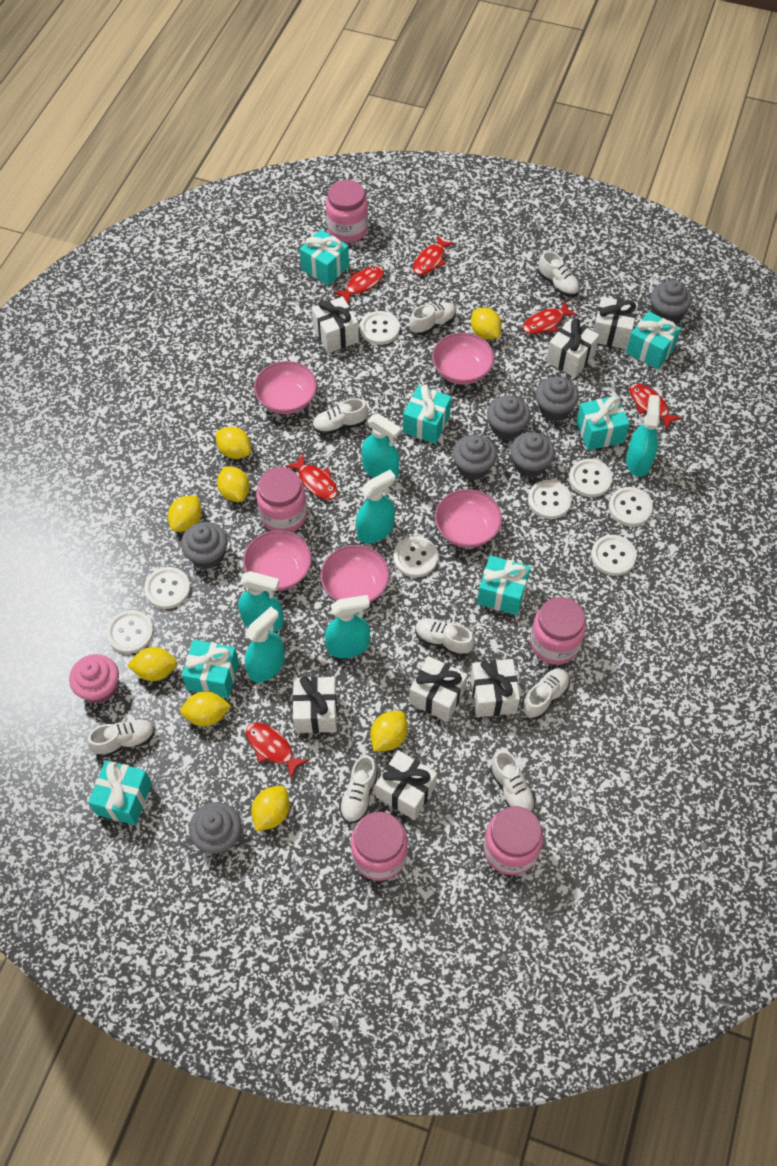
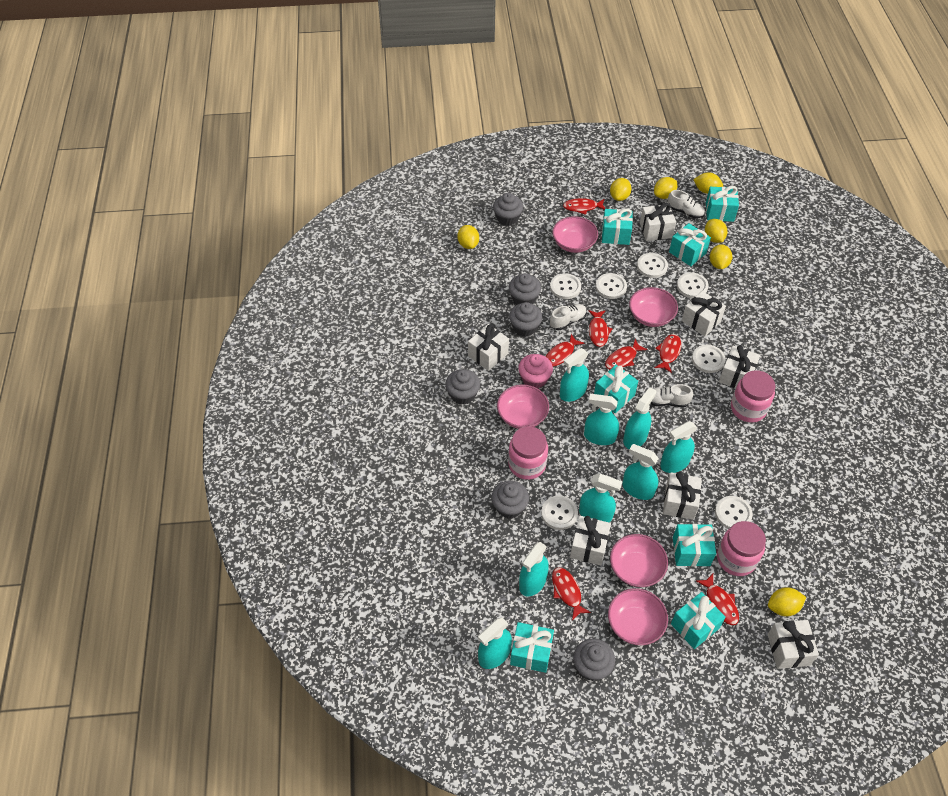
grey cupcake: [181,522,227,569] [189,802,242,854] [452,435,497,480] [487,396,531,440] [510,432,555,478] [536,377,579,421] [650,280,692,323] = 7 -> [445,369,480,405] [491,480,529,519] [493,193,523,226] [509,273,541,305] [509,302,542,337] [573,639,615,681] = 6
pink jar: [256,467,307,532] [326,180,368,243] [351,812,408,881] [484,806,543,875] [530,597,586,665] = 5 -> [508,426,548,480] [717,521,766,576] [731,370,775,423] = 3
red fish: [246,723,309,778] [285,454,338,500] [333,266,384,304] [413,235,455,275] [523,302,578,334] [630,384,682,429] = 6 -> [545,334,584,367] [552,567,591,620] [563,198,606,215] [588,310,612,347] [605,339,647,369] [654,334,681,373] [696,574,739,625] = 7
turquoise spray bottle: [238,571,284,632] [245,607,285,682] [325,595,370,658] [356,470,396,543] [361,414,401,480] [626,395,660,477] = 6 -> [478,618,512,669] [519,542,549,596] [560,348,589,402] [579,474,623,522] [584,394,619,445] [623,387,656,449] [623,444,659,500] [660,421,697,473] = 8
white button: [106,610,154,654] [144,567,190,609] [360,311,400,345] [393,536,438,577] [528,480,572,519] [569,459,613,497] [591,535,637,576] [608,487,653,526] = 8 -> [541,496,578,530] [550,273,581,299] [596,273,627,299] [637,253,668,278] [677,272,709,298] [692,345,726,373] [715,496,753,529] = 7
white shoe: [87,718,155,757] [312,398,368,435] [339,755,378,823] [409,302,456,335] [415,618,474,656] [490,750,536,812] [522,668,570,719] [538,251,580,297] = 8 -> [550,304,587,330] [650,384,693,407] [667,190,705,218] = 3
yellow lemon: [127,647,177,681] [168,495,202,532] [180,691,231,726] [216,426,251,459] [217,466,250,502] [251,786,290,831] [370,711,408,752] [471,307,502,340] = 8 -> [457,225,479,249] [610,178,632,201] [654,177,677,199] [693,172,723,194] [705,219,727,243] [710,244,732,269] [768,587,806,616] = 7

